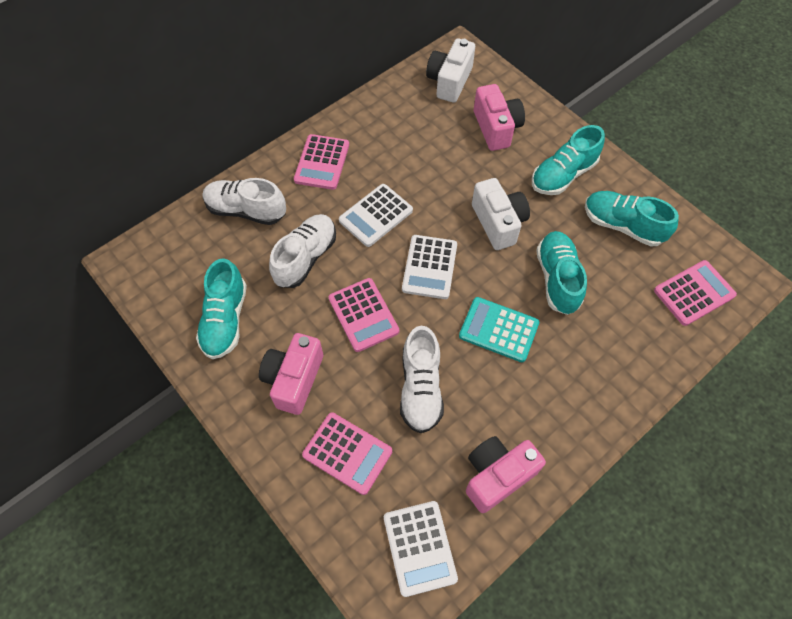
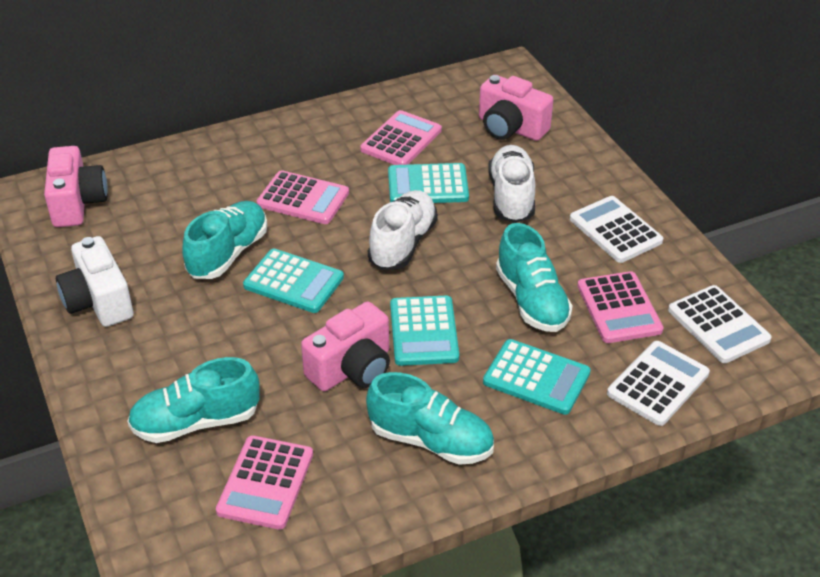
turquoise calculator: [459,297,539,362] = 1 -> [243,249,344,313] [388,163,469,203] [390,296,459,366] [483,339,591,415] = 4
white camera: [426,38,475,103] [472,178,530,250] = 2 -> [56,236,133,327] = 1
white shoe: [203,178,286,225] [269,214,336,288] [400,326,444,433] = 3 -> [368,190,438,270] [488,145,535,223] = 2

